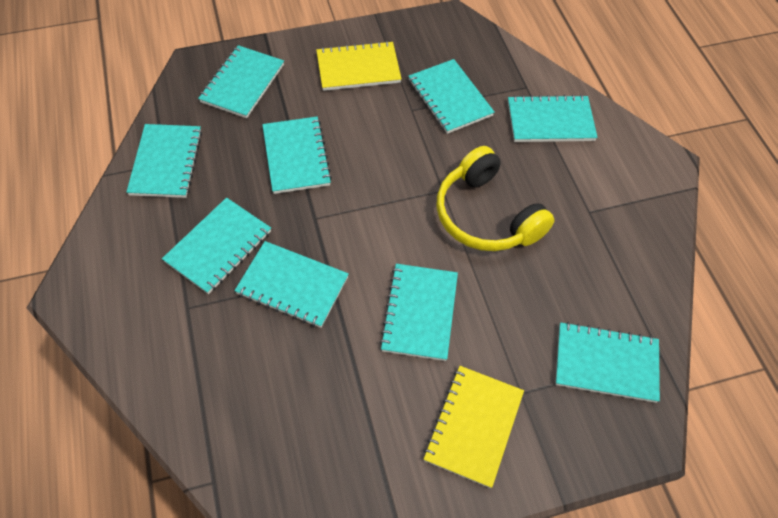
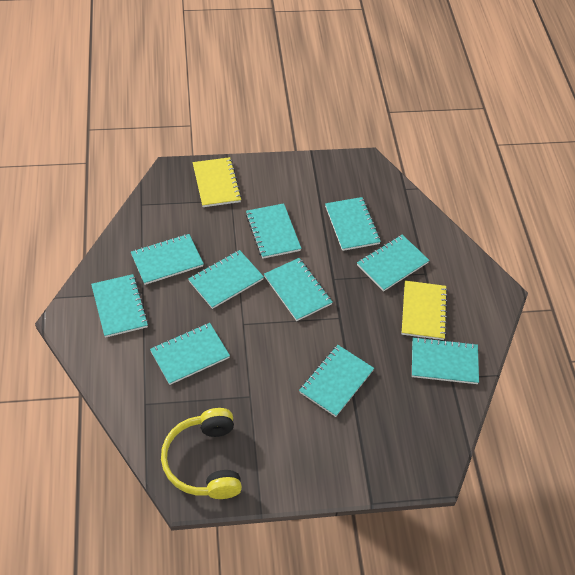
turquoise notebook: [126,124,202,198] [162,198,271,294] [198,45,284,118] [235,241,349,328] [262,117,332,194] [379,264,458,361] [408,59,495,134] [508,95,598,142] [555,322,660,403] = 9 -> [91,274,149,338] [131,234,204,285] [150,323,230,385] [188,250,264,309] [246,203,301,259] [264,258,333,321] [299,345,374,417] [325,197,381,251] [357,235,430,292] [412,337,479,384] = 10

